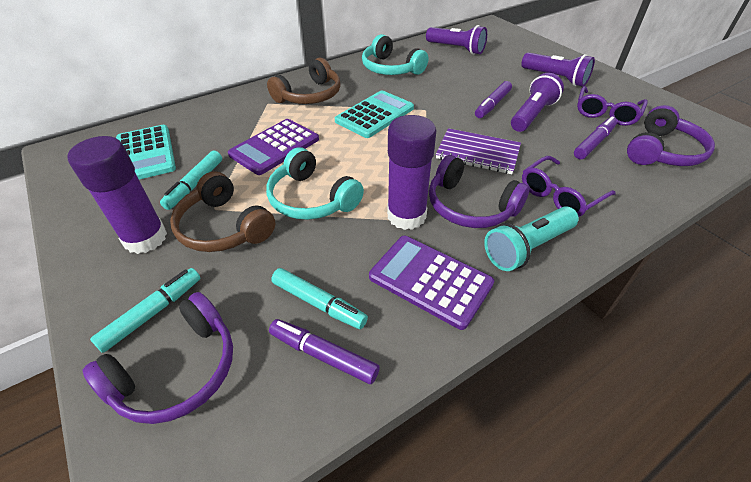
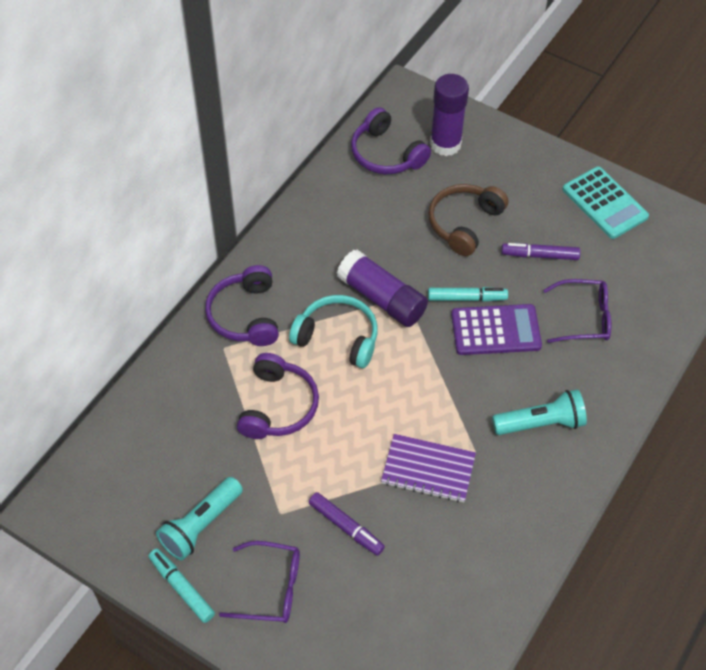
brown headphones: [170,171,275,252] [267,58,341,104] = 2 -> [428,184,508,256] = 1
purple calculator: [228,119,319,175] [369,236,494,330] = 2 -> [451,304,542,355] = 1
purple flashlight: [426,25,487,55] [511,73,564,132] [521,52,595,87] = 3 -> none = 0
purple marker: [269,319,380,384] [475,81,512,118] [574,116,617,159] = 3 -> [309,492,385,556] [501,243,581,260] = 2
turquoise calculator: [116,125,176,180] [335,90,414,138] = 2 -> [562,167,649,239] = 1
turquoise flashlight: [484,206,579,271] = 1 -> [156,477,243,561] [492,389,587,435] = 2
turquoise headphones: [266,147,364,220] [362,34,428,75] = 2 -> [289,295,378,368] = 1
turquoise marker: [90,268,200,353] [160,151,222,210] [271,268,368,329] = 3 -> [148,548,215,623] [428,287,508,302] = 2

